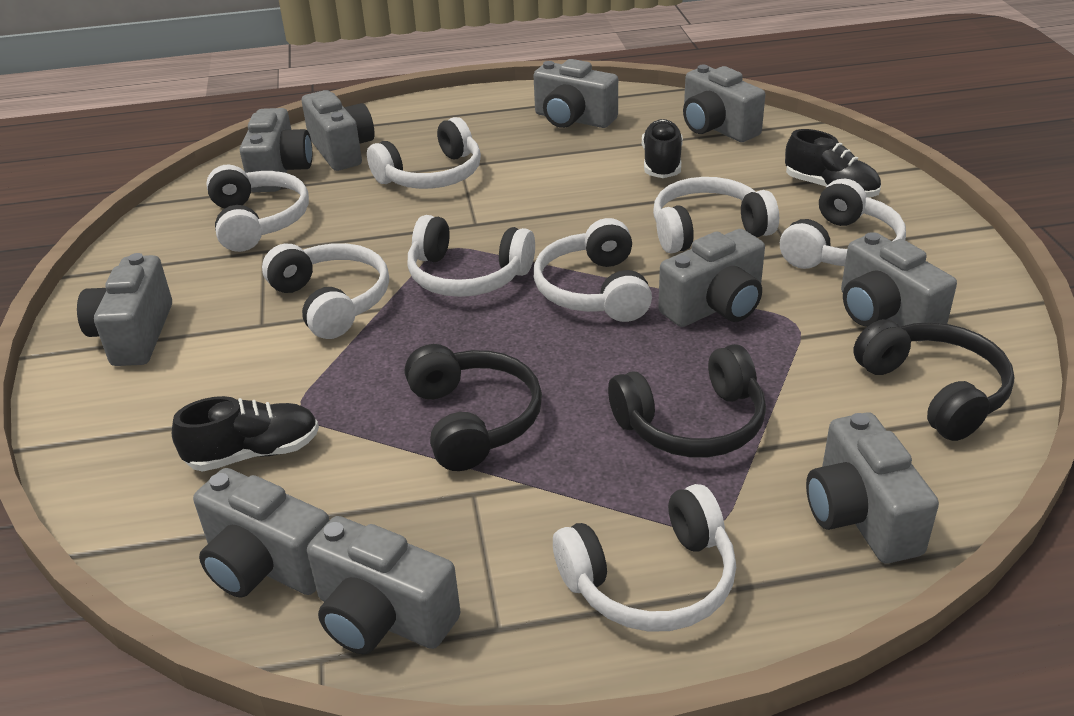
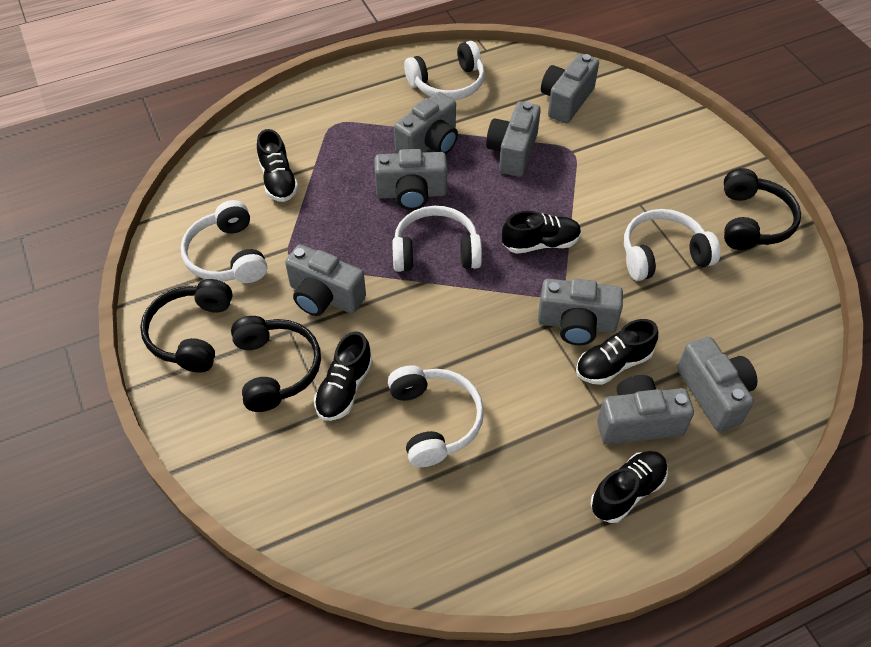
black shoe: [172,396,319,472] [642,119,683,178] [785,129,881,197] = 3 -> [257,129,298,202] [314,331,373,421] [502,211,581,254] [576,319,658,385] [591,451,668,523] = 5
grey camera: [77,253,172,366] [193,468,329,598] [240,108,312,192] [302,90,375,171] [307,516,461,654] [533,59,618,128] [658,229,765,327] [683,65,765,142] [806,412,939,563] [841,232,957,342] = 10 -> [285,244,366,316] [374,149,447,210] [394,92,458,154] [486,101,541,177] [538,279,623,345] [541,53,599,124] [597,375,694,445] [677,337,758,432] = 8
white headphones: [206,165,309,252] [262,243,389,339] [367,117,481,189] [407,215,535,297] [534,218,652,322] [553,484,736,632] [653,177,779,253] [780,179,906,269] = 8 -> [181,200,267,283] [388,365,484,467] [392,206,482,272] [404,41,485,100] [624,209,721,281] = 5

